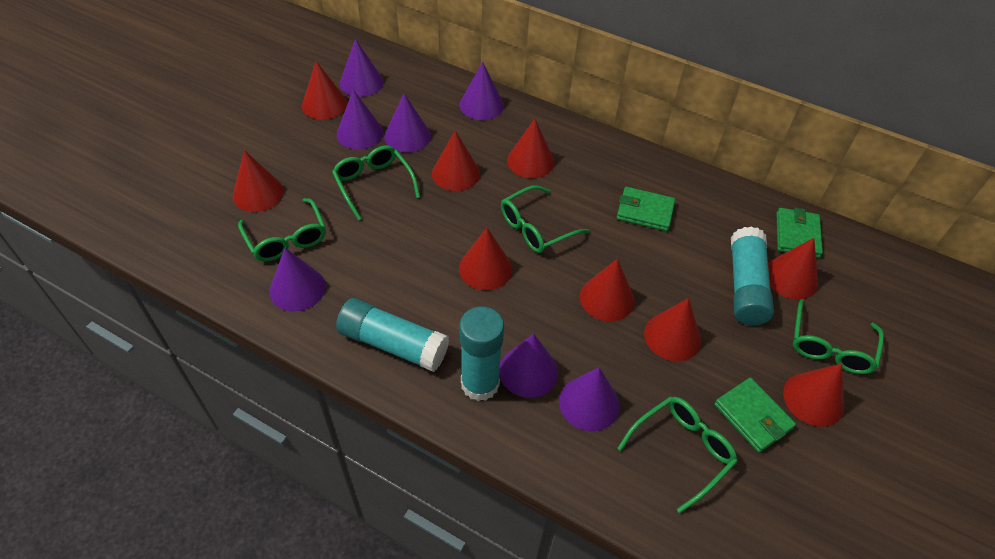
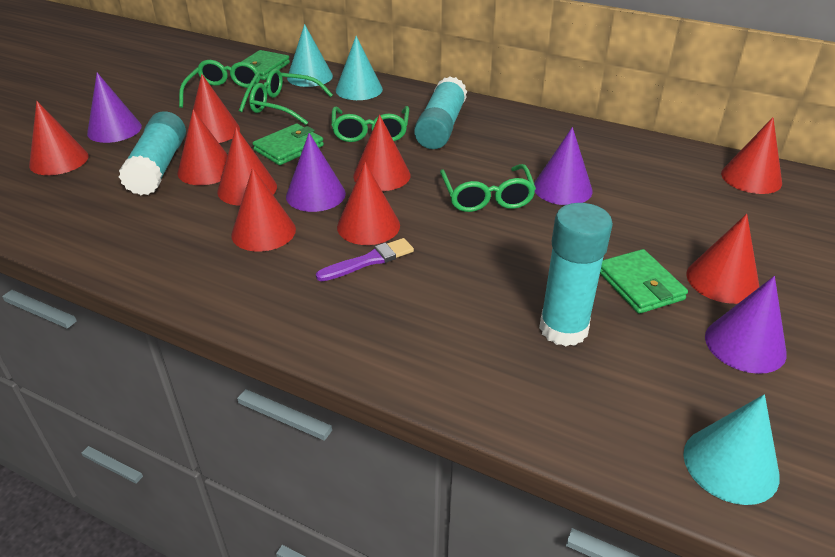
green glasses: [238,198,326,262] [332,146,420,220] [501,185,589,253] [617,397,738,513] [793,299,884,374] = 5 -> [179,60,260,112] [249,69,333,125] [331,106,409,142] [440,164,536,212] = 4
purple brush: none = 0 -> [316,238,414,281] = 1
purple cone: [269,248,326,311] [337,90,383,149] [340,39,383,97] [384,93,431,153] [460,62,504,120] [499,333,558,398] [559,367,620,431] = 7 -> [87,73,142,143] [286,133,346,212] [534,127,593,205] [705,276,787,374] = 4
turquoise cone: none = 0 -> [287,24,333,87] [336,36,383,100] [683,394,780,505] = 3

